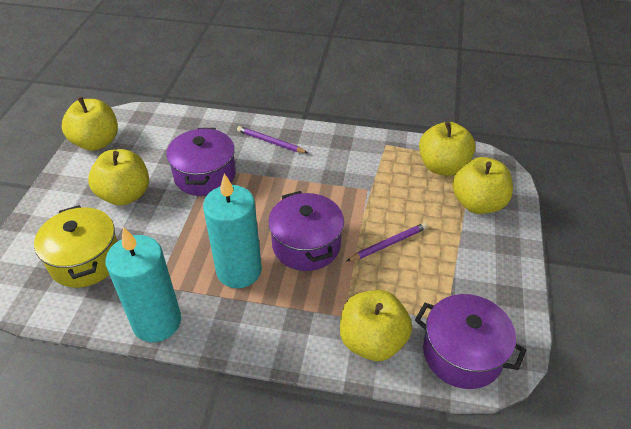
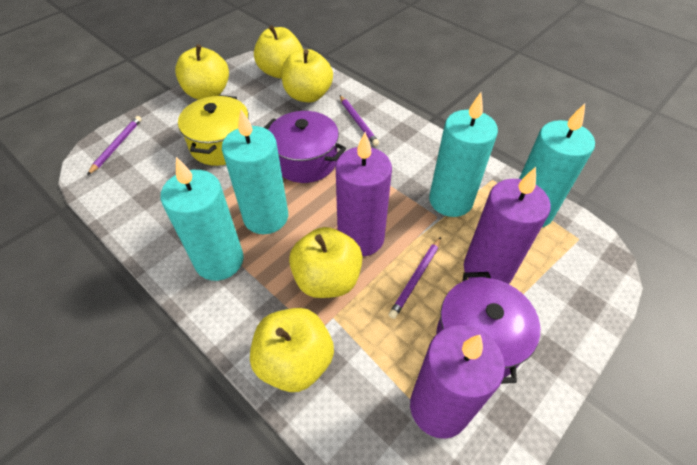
purple candle: none = 0 -> [336,132,392,256] [410,325,505,439] [464,167,551,284] = 3
purple pencil: [237,126,308,153] [347,223,428,261] = 2 -> [87,116,142,175] [340,96,379,146] [389,237,441,319] = 3
purple pot: [166,128,236,196] [268,191,344,271] [415,294,526,389] = 3 -> [264,111,346,183] [436,272,540,384] = 2
turquoise candle: [105,227,181,342] [203,173,262,288] = 2 -> [161,157,244,281] [222,110,288,234] [429,92,498,217] [519,104,595,227] = 4

